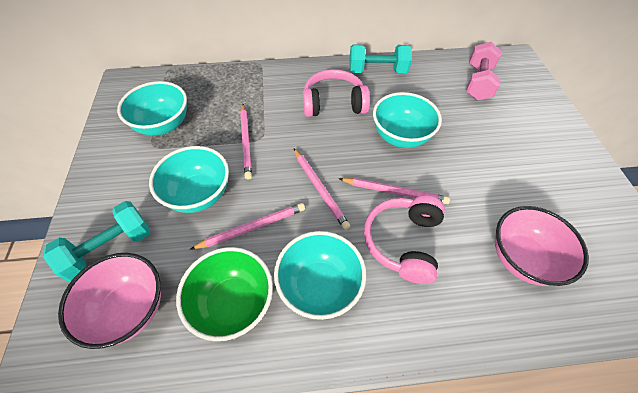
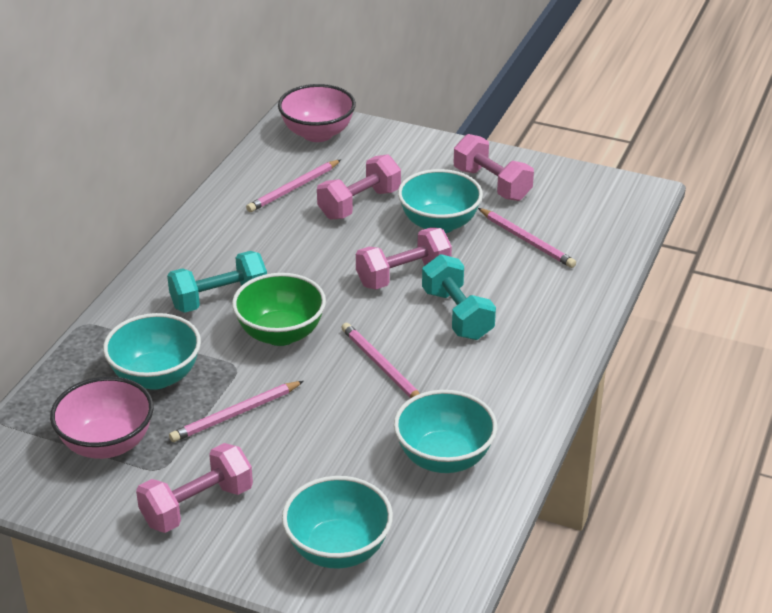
pink dumbbell: [466,42,501,100] = 1 -> [136,443,253,533] [317,154,401,220] [356,227,452,289] [454,134,534,201] = 4
pink headphones: [303,69,370,117] [364,196,445,284] = 2 -> none = 0

